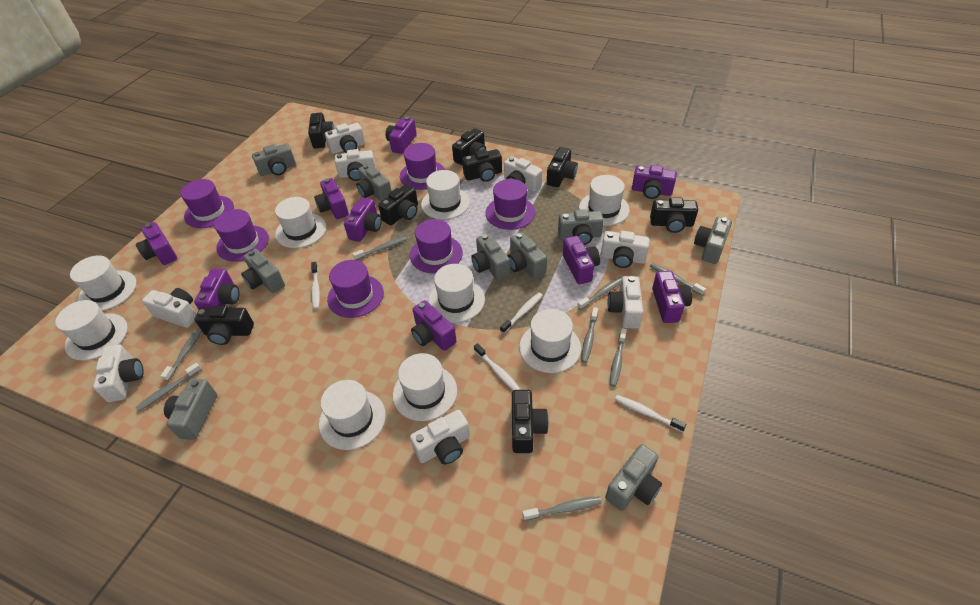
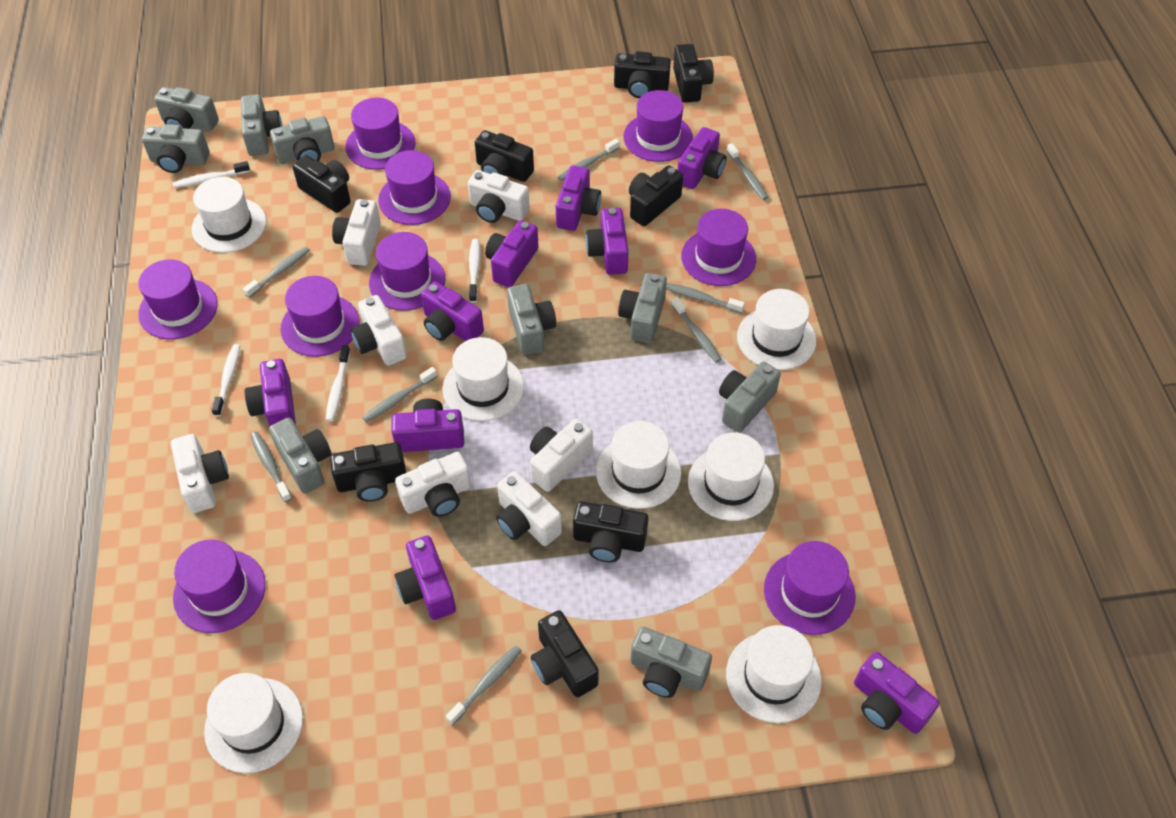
purple hat: [180,179,234,228] [214,209,269,262] [327,260,384,318] [400,143,445,190] [410,219,463,274] [486,179,535,230] = 6 -> [138,259,218,339] [173,539,266,633] [281,276,360,357] [345,98,416,170] [369,232,445,311] [378,150,451,225] [623,90,693,162] [681,209,756,286] [764,541,855,635] = 9
white camera: [93,345,144,402] [142,288,196,328] [325,123,365,154] [335,149,376,181] [410,410,470,464] [504,156,542,192] [601,231,650,268] [607,276,643,329] = 8 -> [171,434,229,513] [332,199,381,266] [351,295,407,366] [395,452,471,517] [468,170,530,223] [496,471,562,546] [530,419,593,492] = 7
white hat: [55,300,128,361] [70,255,137,311] [275,197,326,248] [319,380,386,450] [393,353,457,421] [421,170,470,220] [428,264,485,323] [519,309,581,373] [579,175,630,226] = 9 -> [192,177,266,253] [204,673,303,773] [443,337,524,421] [596,421,681,509] [688,433,774,521] [726,625,822,723] [737,289,816,370] = 7

